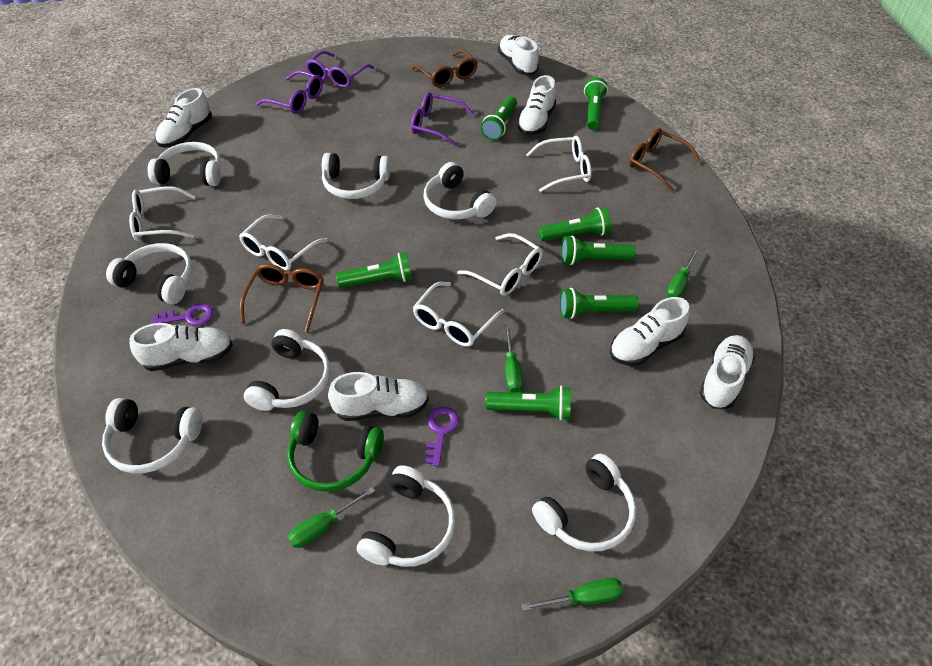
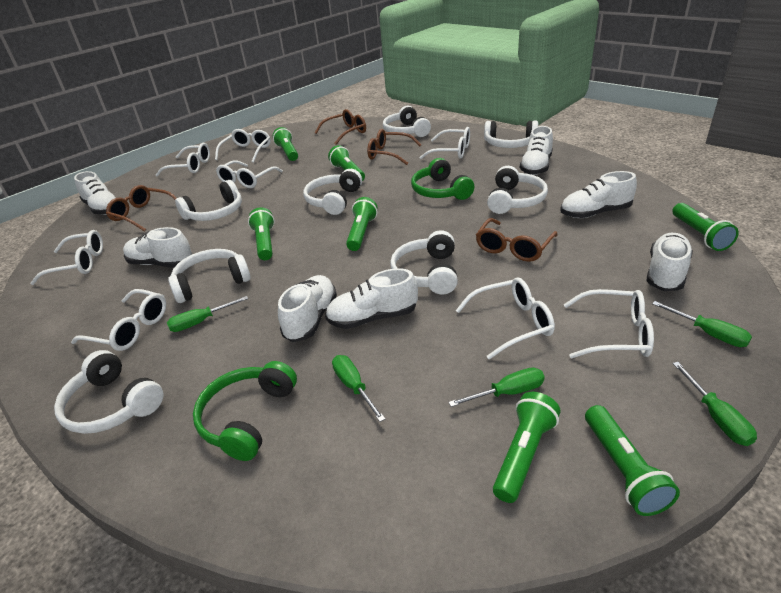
brown glasses: [240,264,324,333] [412,50,478,88] [629,128,701,191] = 3 -> [106,185,177,232] [315,109,366,145] [367,129,421,165] [476,218,557,262] = 4
green headphones: [287,411,384,492] = 1 -> [193,361,297,461] [411,158,474,200] = 2
green screwdriver: [288,487,375,548] [505,324,523,393] [522,578,623,611] [666,248,699,298] = 4 -> [167,296,248,332] [332,355,385,422] [448,368,545,407] [652,301,752,347] [672,362,757,446] = 5
purple glasses: [256,71,323,114] [305,51,374,88] [411,92,474,147] = 3 -> none = 0
purple key: [152,303,214,326] [425,407,459,466] = 2 -> none = 0
white glasses: [129,186,195,241] [239,214,328,271] [413,282,505,347] [457,233,543,296] [526,136,591,192] = 5 -> [30,230,103,285] [71,289,166,351] [156,143,210,177] [215,129,271,163] [216,160,283,188] [419,127,470,159] [456,277,555,359] [564,289,654,358] = 8

